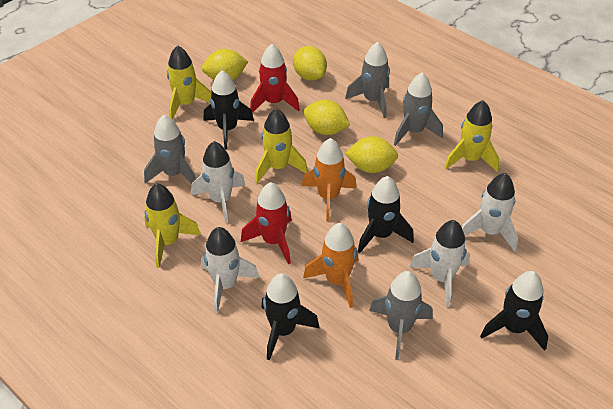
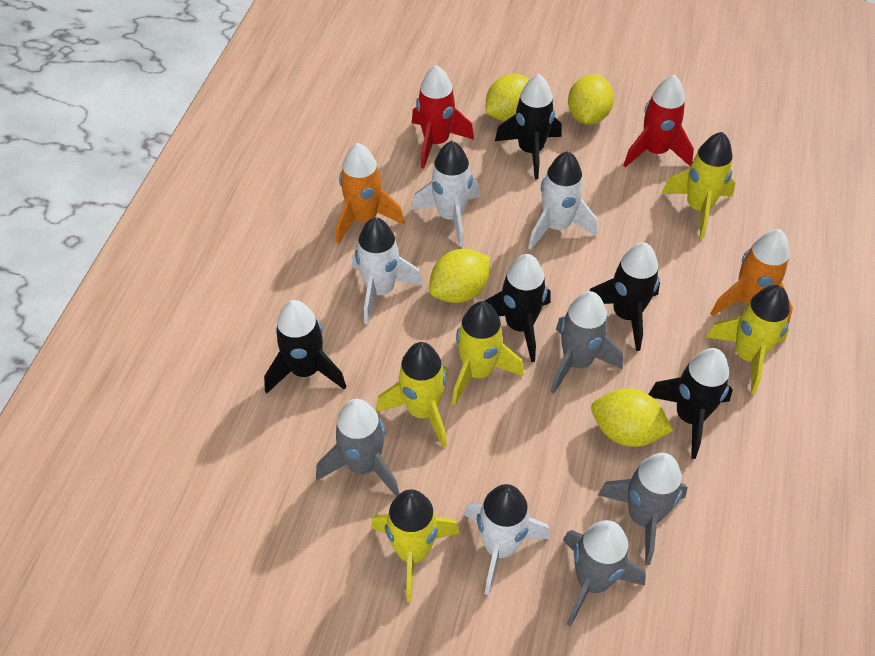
black rocket: [204,70,254,149] [261,273,320,360] [358,176,414,254] [480,271,548,351] = 4 -> [264,300,346,393] [484,254,551,362] [495,74,561,179] [590,242,660,351] [648,348,733,459] = 5
yellow rocket: [144,183,201,268] [167,45,211,120] [255,108,308,183] [444,100,499,172] = 4 -> [371,489,460,602] [376,342,449,448] [452,301,524,405] [662,132,735,239] [706,285,790,395] = 5

